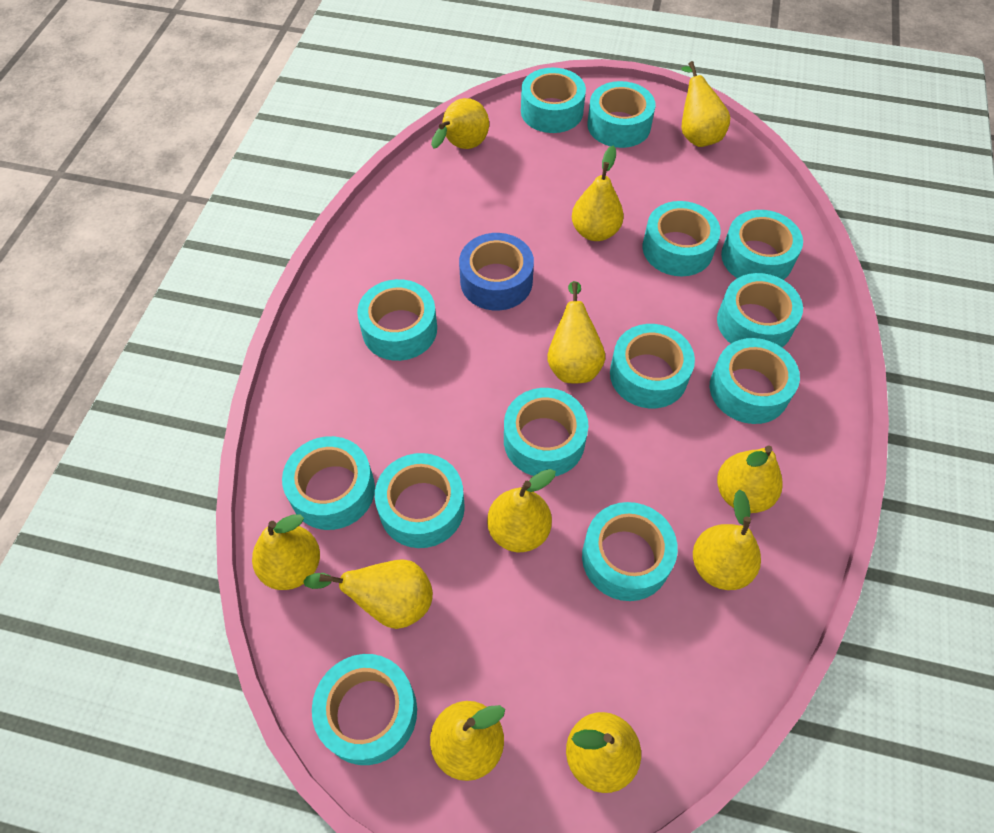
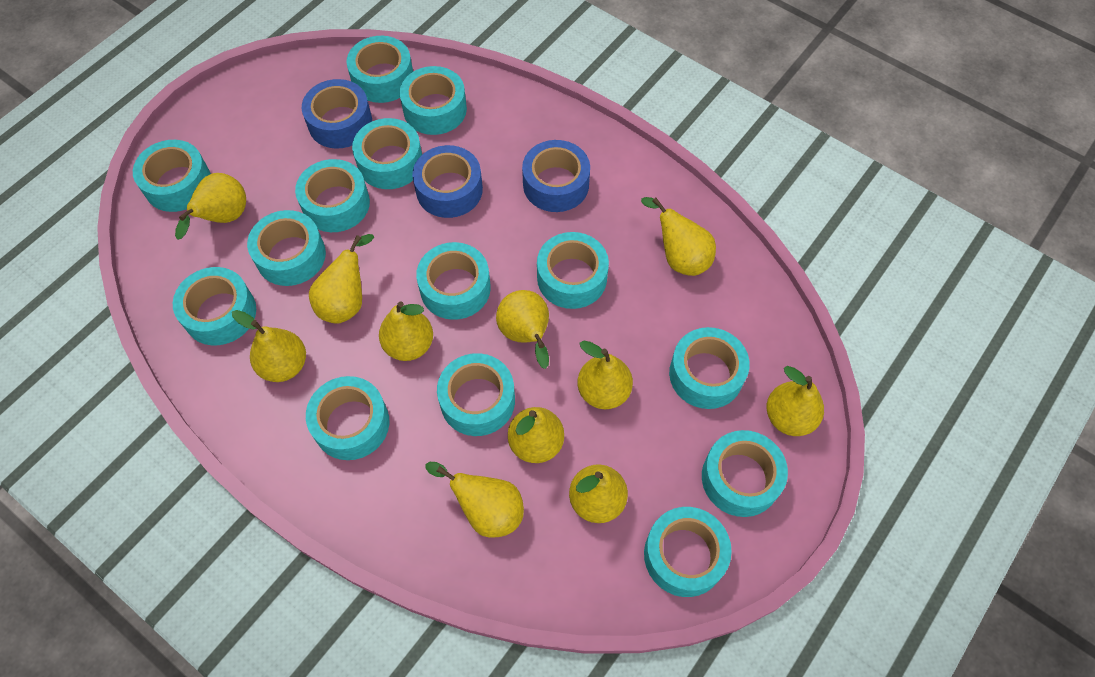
blue tape: [459,233,534,310] = 1 -> [302,79,372,149] [412,145,483,218] [522,140,590,212] = 3
turquoise tape: [282,436,375,530] [312,654,417,765] [357,279,437,361] [375,453,465,548] [504,388,588,476] [521,68,586,133] [582,502,678,601] [587,81,655,148] [610,324,695,408] [643,201,721,276] [710,338,800,424] [717,273,803,348] [721,210,803,280] = 13 -> [133,140,211,212] [173,267,256,346] [247,210,326,286] [295,159,370,232] [306,376,389,460] [346,36,413,103] [352,118,422,189] [400,66,467,135] [416,242,491,320] [437,353,515,436] [537,232,609,309] [644,507,732,597] [669,327,750,409] [702,430,788,517] = 14

